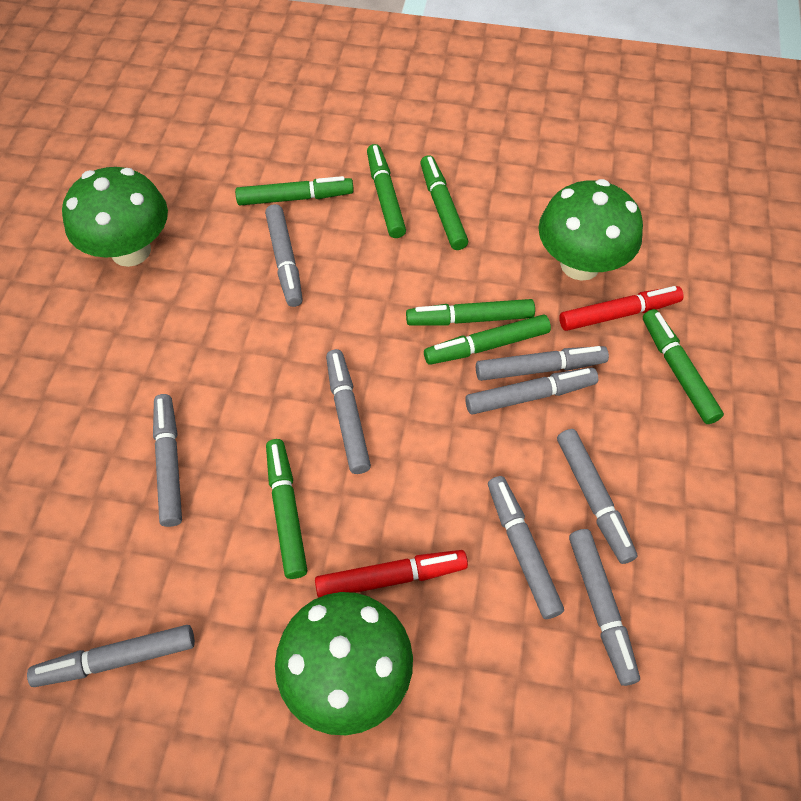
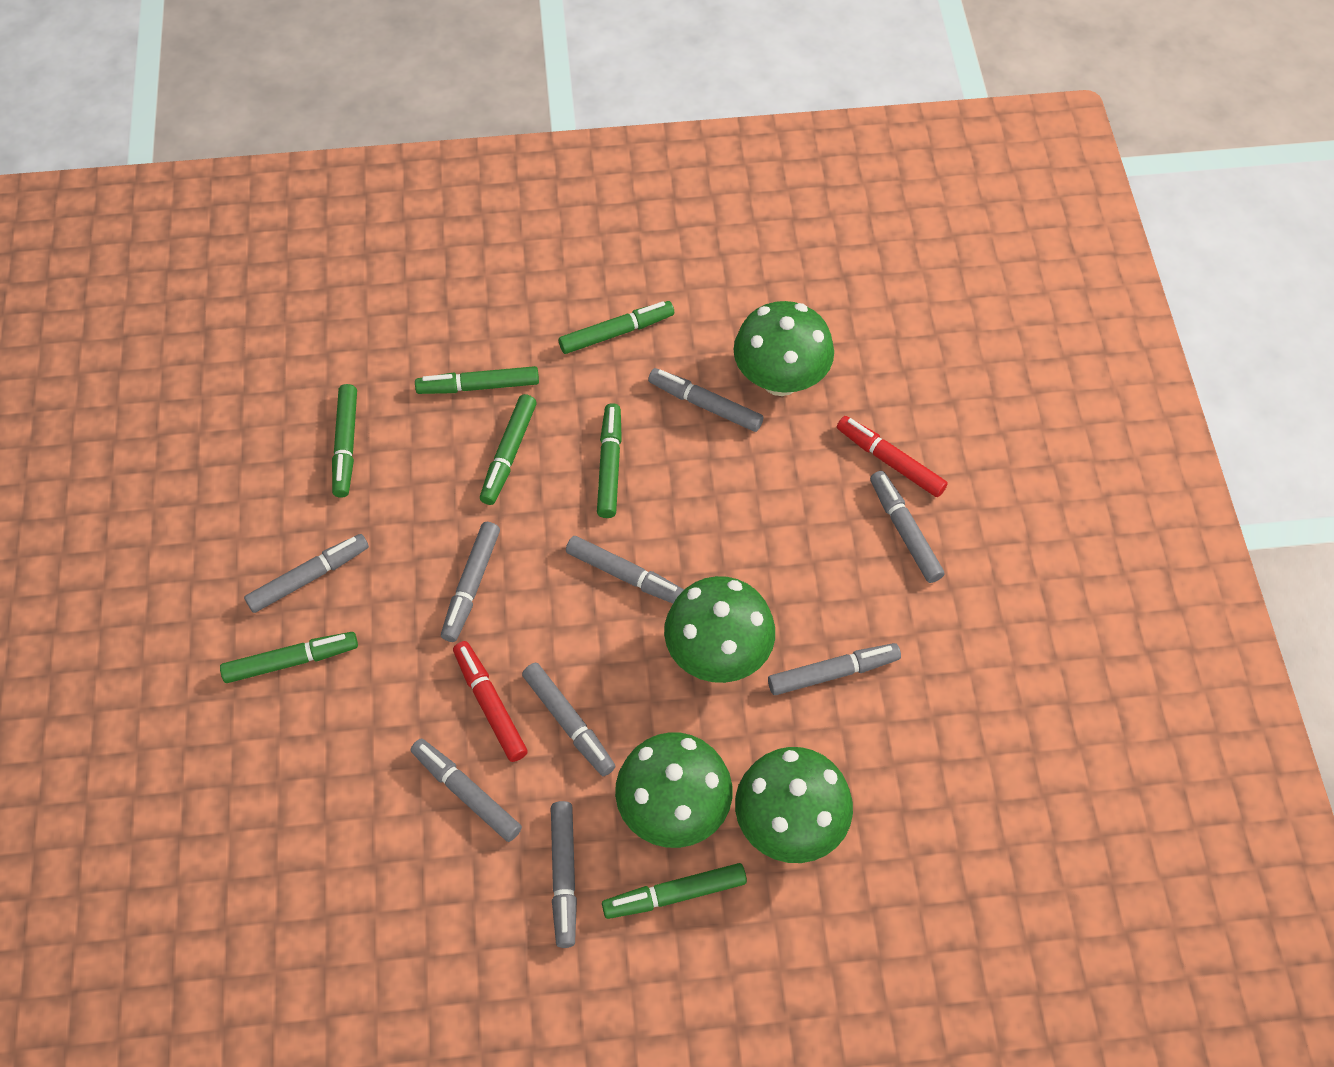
green mushroom: [62,167,168,267] [275,592,413,735] [538,179,643,281] = 3 -> [615,732,732,848] [664,576,775,683] [733,301,834,396] [735,747,853,863] = 4

